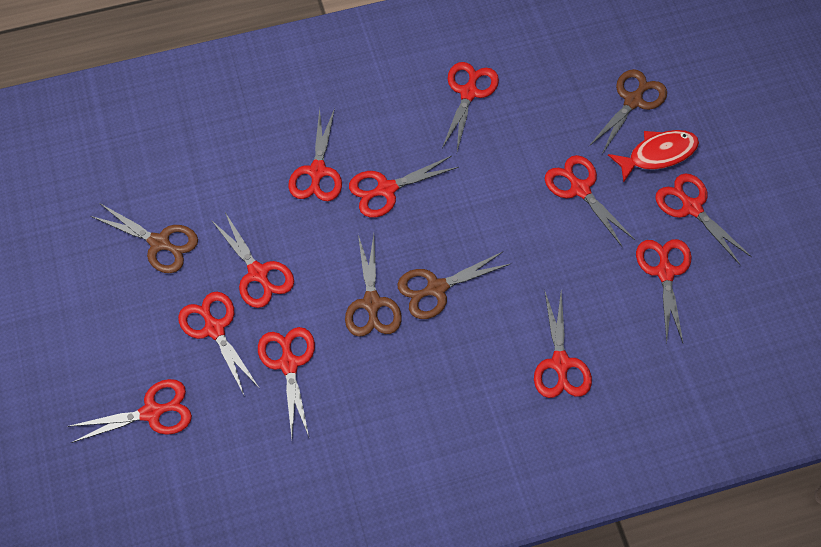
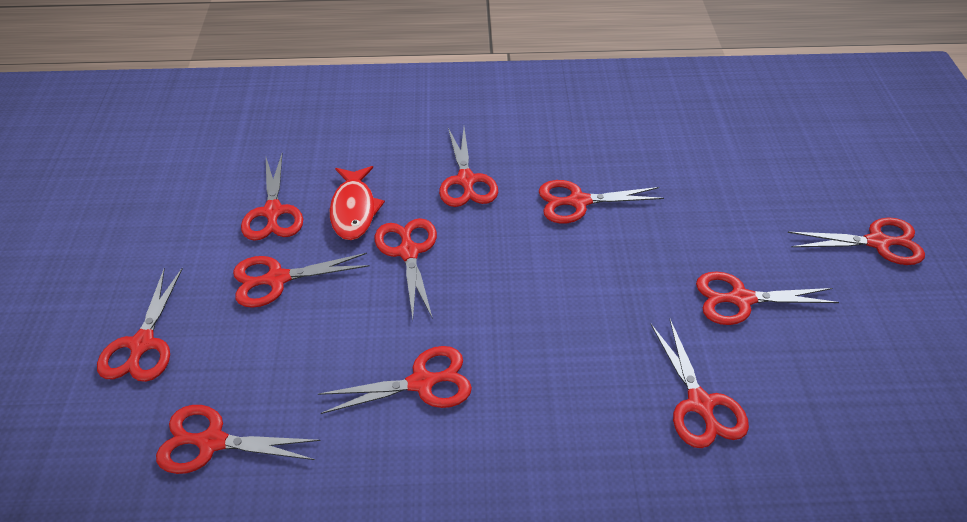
brown scissors: [91,204,198,273] [345,234,402,337] [398,251,510,319] [589,69,667,154] = 4 -> none = 0

